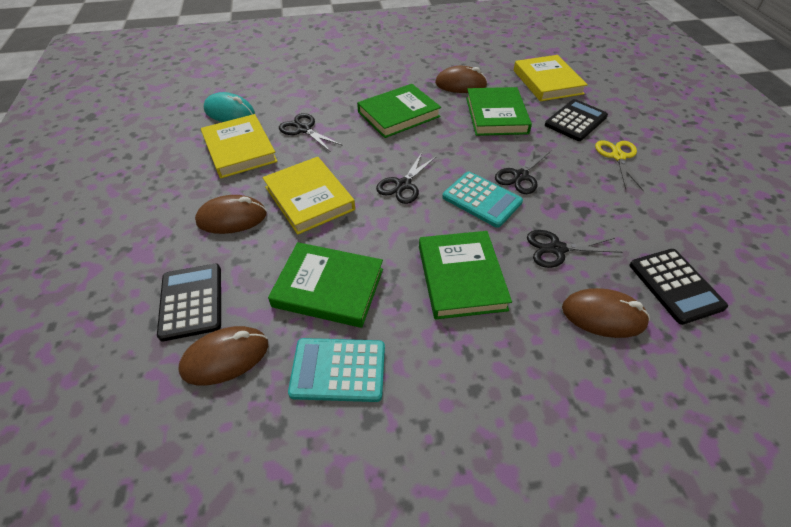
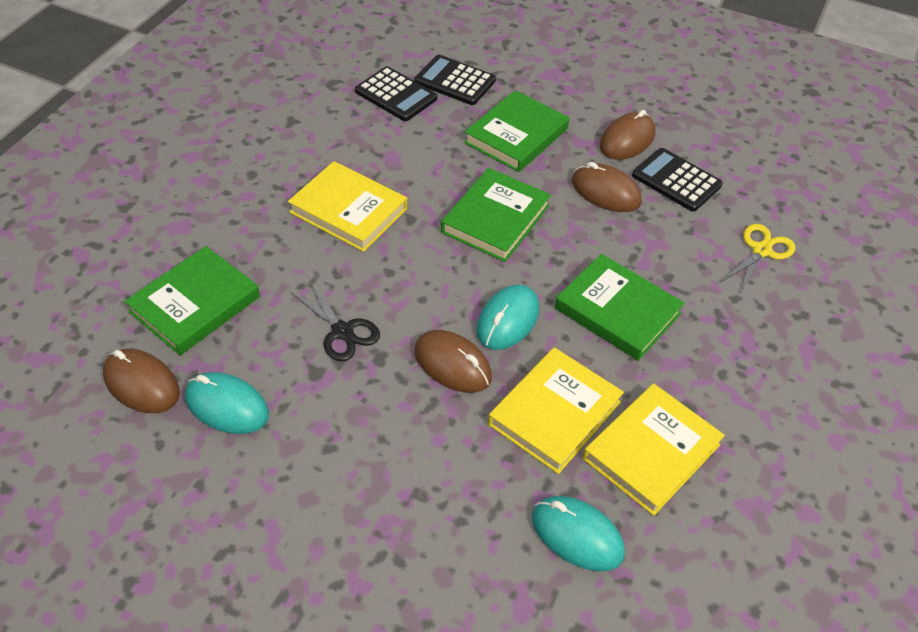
black scissors: [279,113,343,152] [376,153,437,204] [495,146,551,194] [527,230,623,268] = 4 -> [291,281,380,361] = 1
turquoise calculator: [288,338,385,402] [442,172,523,228] = 2 -> none = 0
turquoise mouse: [204,92,255,122] = 1 -> [185,372,269,434] [476,285,539,350] [532,496,625,571] = 3

